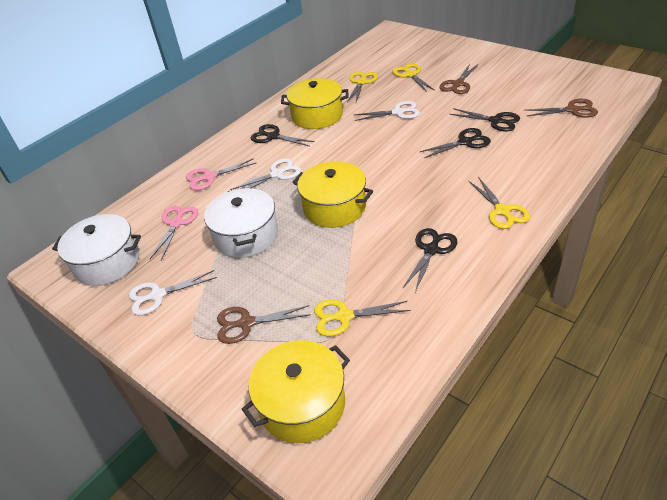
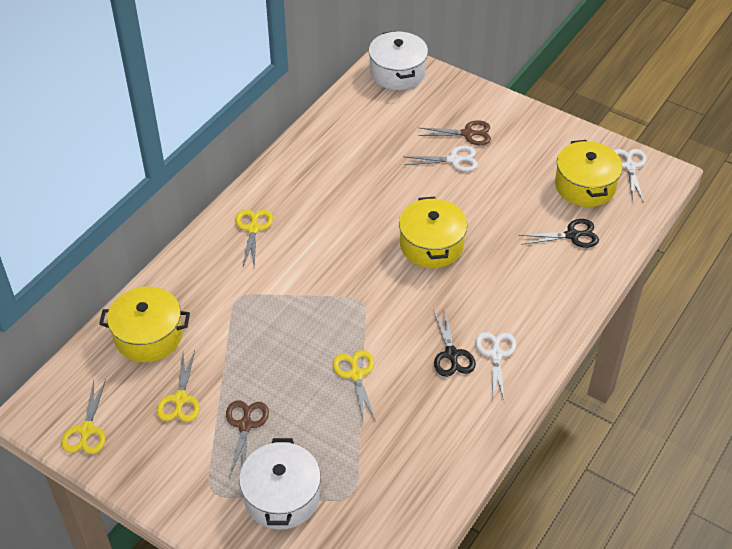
black scissors: [251,124,315,146] [403,228,457,292] [419,128,491,158] [449,108,520,132] = 4 -> [433,309,476,377] [519,219,599,248] = 2
brown scissors: [217,305,311,344] [440,64,478,94] [524,99,598,118] = 3 -> [226,400,269,475] [418,120,491,145] = 2
pink scissors: [150,206,198,260] [186,158,257,190] = 2 -> none = 0

